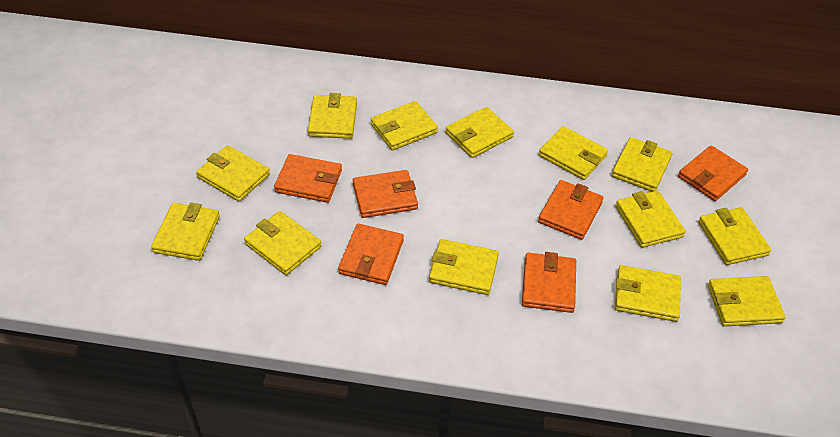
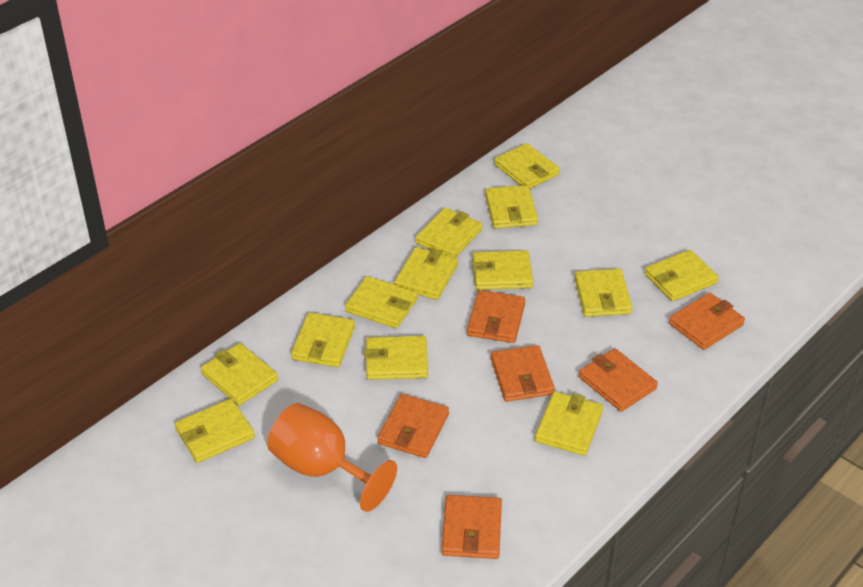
orange goblet: none = 0 -> [267,403,397,512] = 1

